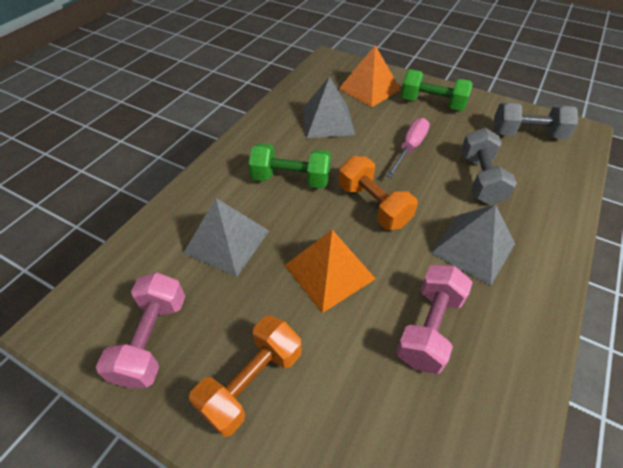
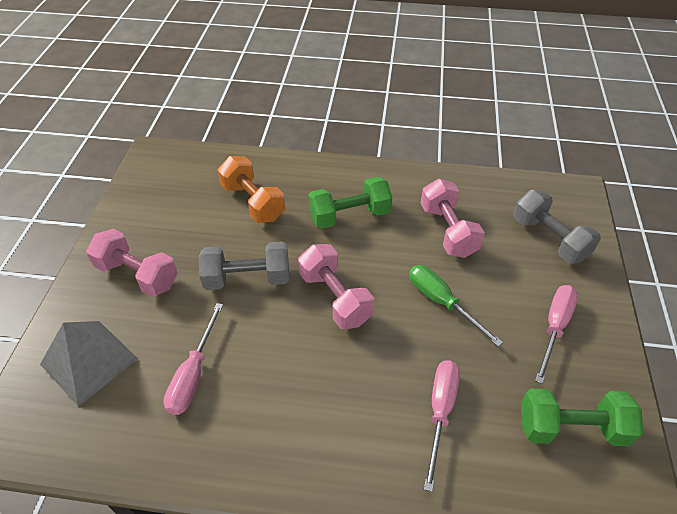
green screwdriver: none = 0 -> [409,265,503,347] = 1
grey pyramid: [183,198,269,277] [302,76,355,138] [431,204,515,286] = 3 -> [40,321,138,407] = 1
orange dumbbell: [189,316,302,437] [339,156,418,230] = 2 -> [218,156,285,223] = 1
orange pyramid: [284,230,376,313] [339,45,401,108] = 2 -> none = 0
pink dumbbell: [96,272,185,389] [396,265,473,374] = 2 -> [86,229,178,297] [298,244,374,329] [421,179,485,258] = 3
pink screwdriver: [386,118,430,178] = 1 -> [163,303,223,415] [424,360,460,492] [535,285,578,384] = 3

